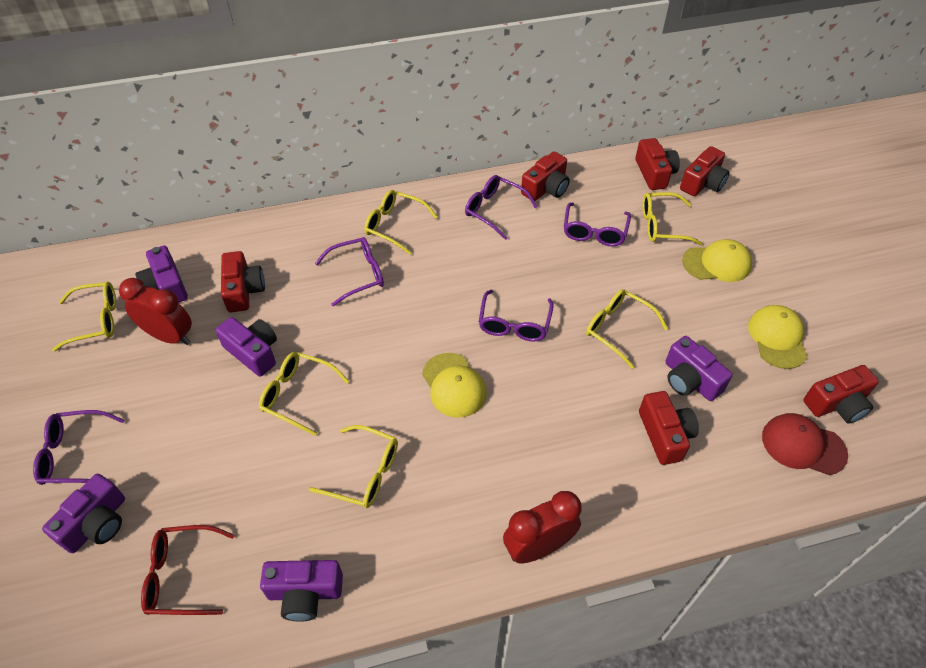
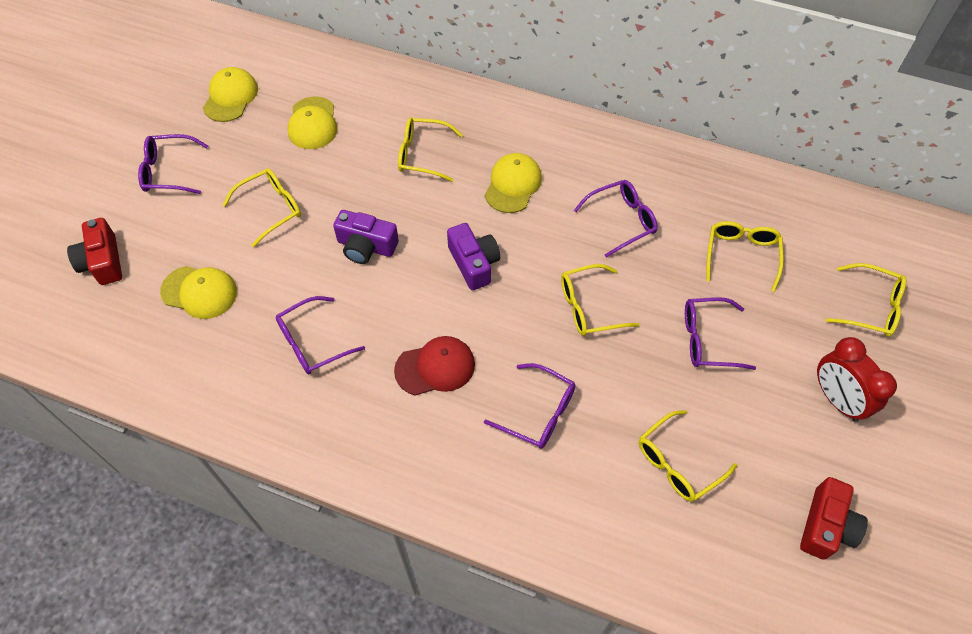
purple camera: [42,474,125,553] [135,245,188,303] [215,317,277,377] [260,560,343,622] [666,336,733,401] = 5 -> [333,210,399,264] [447,223,500,290] = 2
red camera: [221,251,265,313] [521,151,570,201] [635,138,680,190] [639,391,699,465] [680,146,730,196] [803,365,879,424] = 6 -> [67,218,122,285] [800,477,868,560] = 2
red clock: [119,278,192,345] [503,491,581,564] = 2 -> [817,337,897,422] = 1
red glasses: [141,525,234,615] = 1 -> none = 0
yellow cap: [422,353,487,418] [682,239,752,282] [748,305,807,369] = 3 -> [160,266,237,319] [203,67,258,122] [287,96,337,149] [485,153,542,213] = 4

